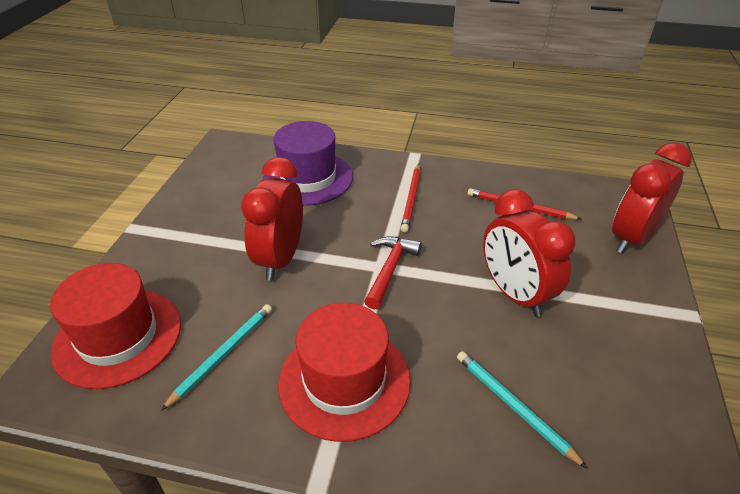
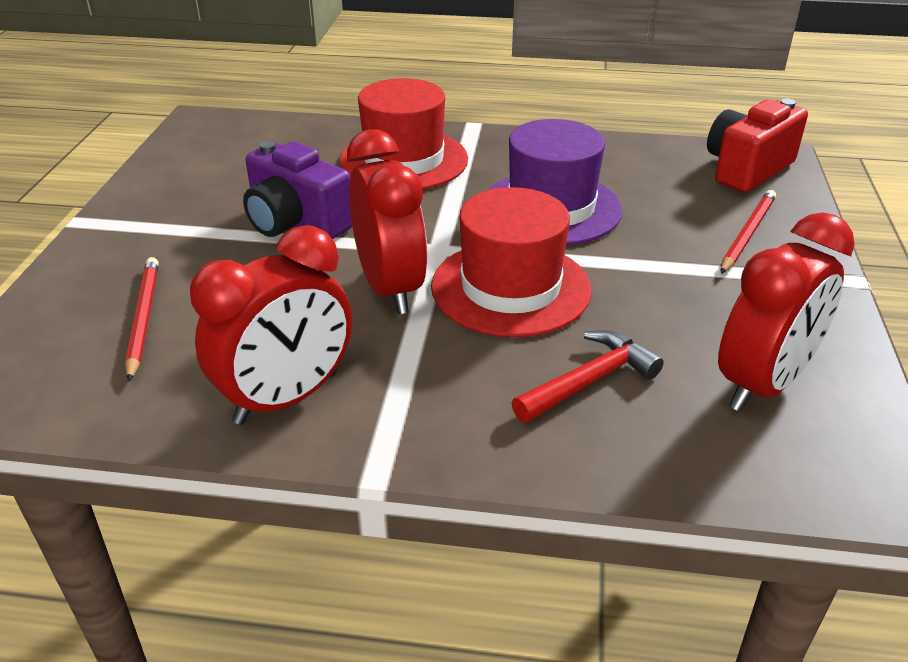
purple camera: none = 0 -> [243,141,352,239] = 1
red camera: none = 0 -> [707,98,808,192] = 1
turquoise pencil: [161,304,272,411] [457,351,588,469] = 2 -> none = 0

